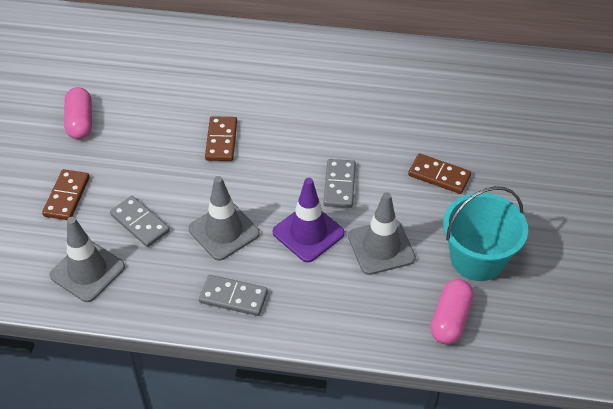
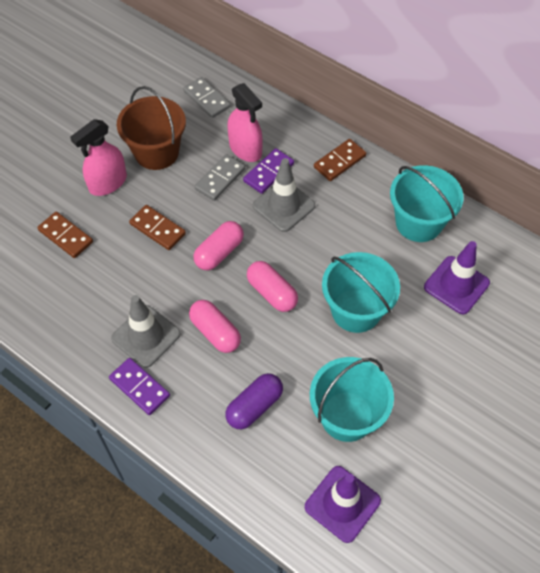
brown bucket: none = 0 -> [117,86,186,170] = 1
grey domino: [110,196,170,247] [199,275,268,316] [323,159,356,208] = 3 -> [183,77,230,118] [195,154,245,201] = 2
grey traffic cone: [49,217,125,302] [188,176,260,261] [348,192,416,275] = 3 -> [111,295,181,368] [253,158,315,232] = 2
pink capsule: [64,87,92,139] [430,279,474,345] = 2 -> [189,300,241,353] [194,221,244,270] [247,261,298,312] = 3
pink spray bottle: none = 0 -> [70,119,127,196] [227,83,263,162] = 2
purple capsule: none = 0 -> [225,373,283,429] = 1
purple domino: none = 0 -> [109,358,170,415] [243,148,294,194] = 2
purple traffic cone: [273,178,345,263] = 1 -> [305,466,381,543] [424,241,490,314] = 2
turquoise bucket: [443,186,528,281] = 1 -> [310,357,394,442] [322,252,400,333] [390,165,464,242] = 3

